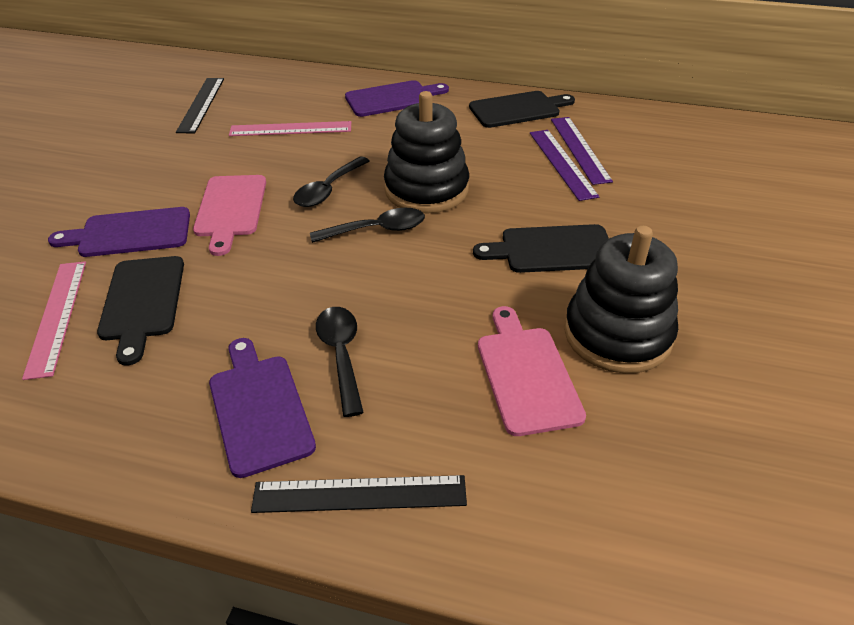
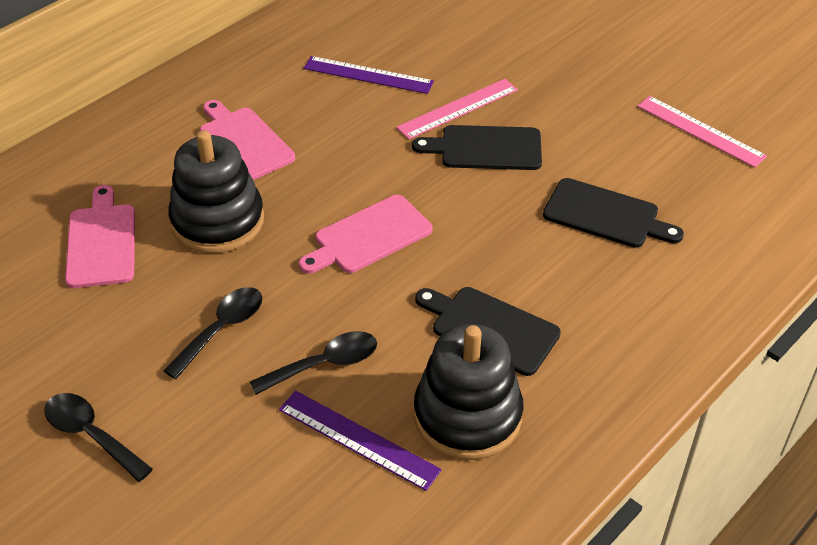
black ruler: [176,78,224,133] [251,475,467,513] = 2 -> none = 0
pink cutting board: [193,175,266,256] [478,306,586,436] = 2 -> [65,185,135,288] [200,100,295,180] [299,195,432,274] = 3
purple cutting board: [48,207,190,257] [209,338,316,478] [345,80,449,117] = 3 -> none = 0

